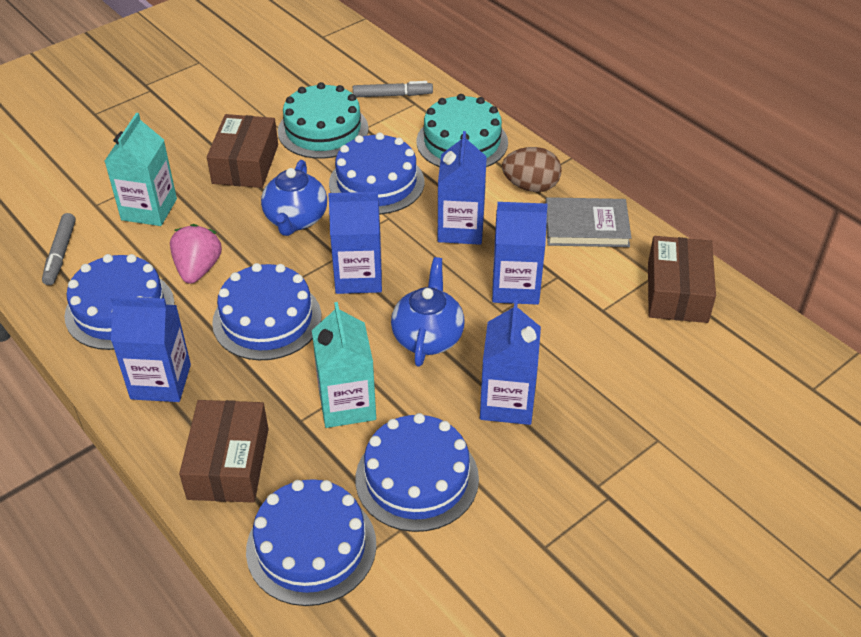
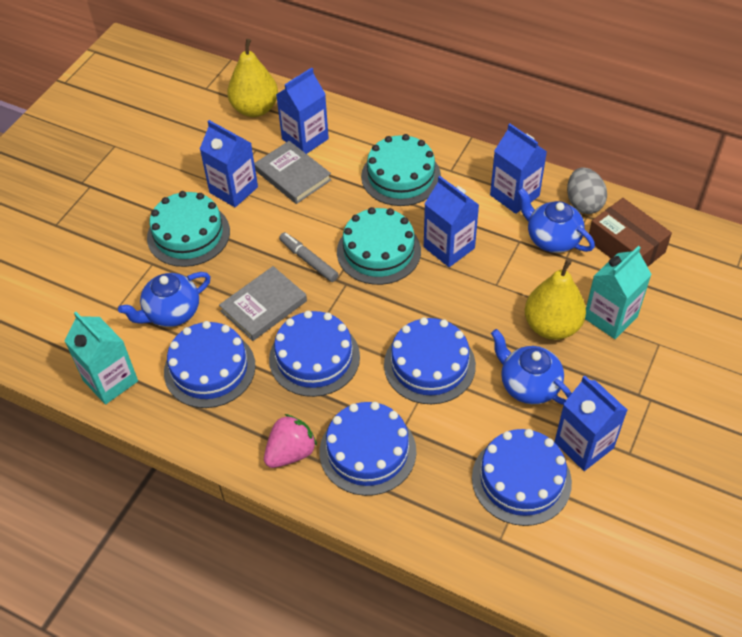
blue teapot: [261,160,327,236] [391,257,465,367] = 2 -> [118,272,211,327] [491,329,572,405] [517,188,595,253] = 3
brown box: [179,400,269,503] [207,114,278,188] [648,236,716,323] = 3 -> [589,198,672,267] = 1
brown egg: [502,147,562,192] = 1 -> none = 0
grey book: [545,197,632,247] = 1 -> [219,266,307,341] [254,141,331,204] = 2
grey egg: none = 0 -> [567,167,607,214] = 1
grey marker: [42,213,76,285] [353,81,433,97] = 2 -> [279,232,339,282] = 1
turquoise cake: [278,82,369,159] [417,94,508,167] = 2 -> [147,191,230,267] [337,207,421,285] [361,134,441,206] = 3
yellow pear: none = 0 -> [227,39,278,117] [525,259,586,340] = 2

